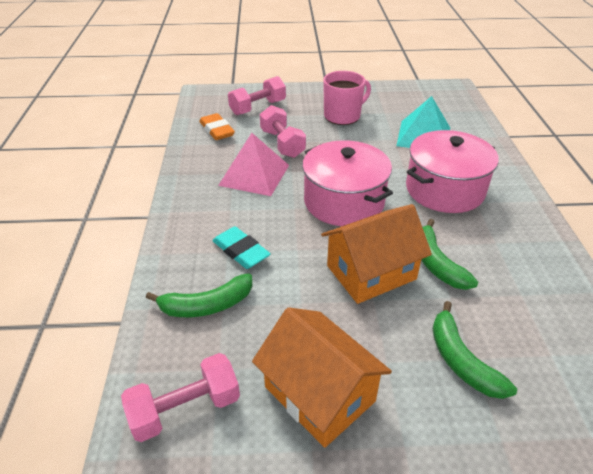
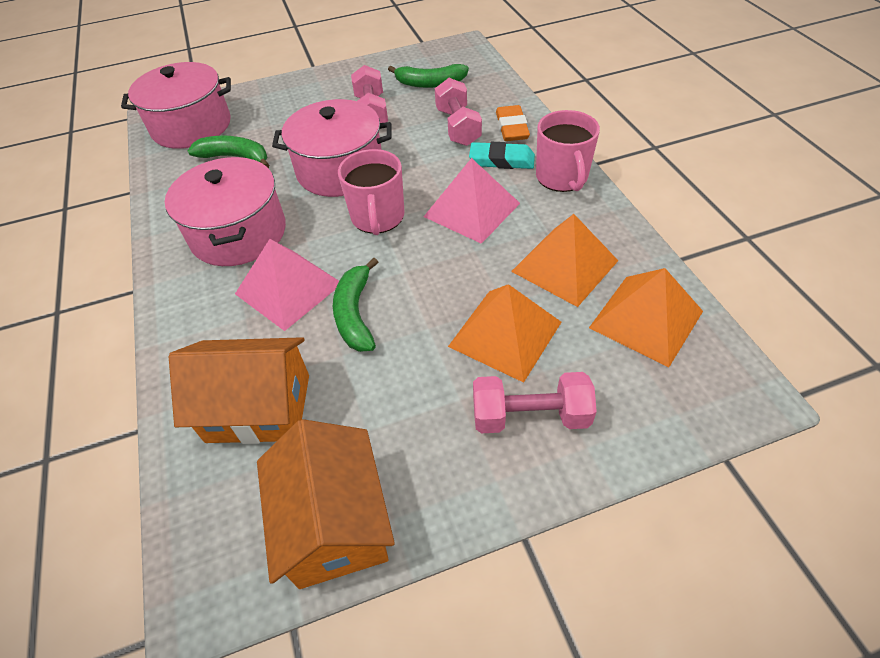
orange pyramid: none = 0 -> [448,284,561,383] [511,214,618,307] [589,268,703,368] = 3
pink mug: [323,71,371,125] = 1 -> [338,149,404,235] [536,110,600,192] = 2
pink pot: [302,140,393,226] [406,130,499,213] = 2 -> [121,62,231,149] [165,157,286,266] [272,99,391,197] = 3
pink pyramid: [218,133,289,196] = 1 -> [235,239,339,331] [424,158,520,244] = 2
turquoise pyramid: [396,96,450,148] = 1 -> none = 0

